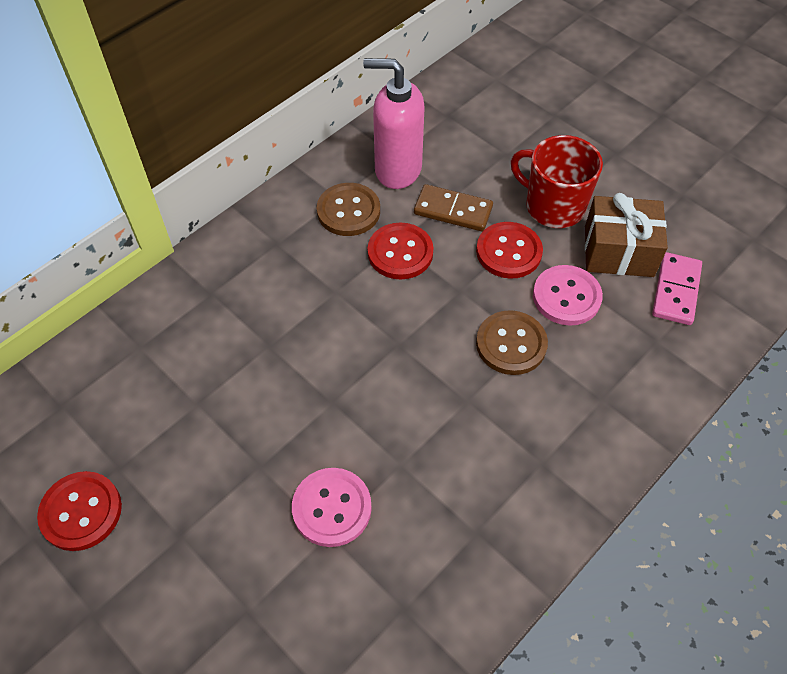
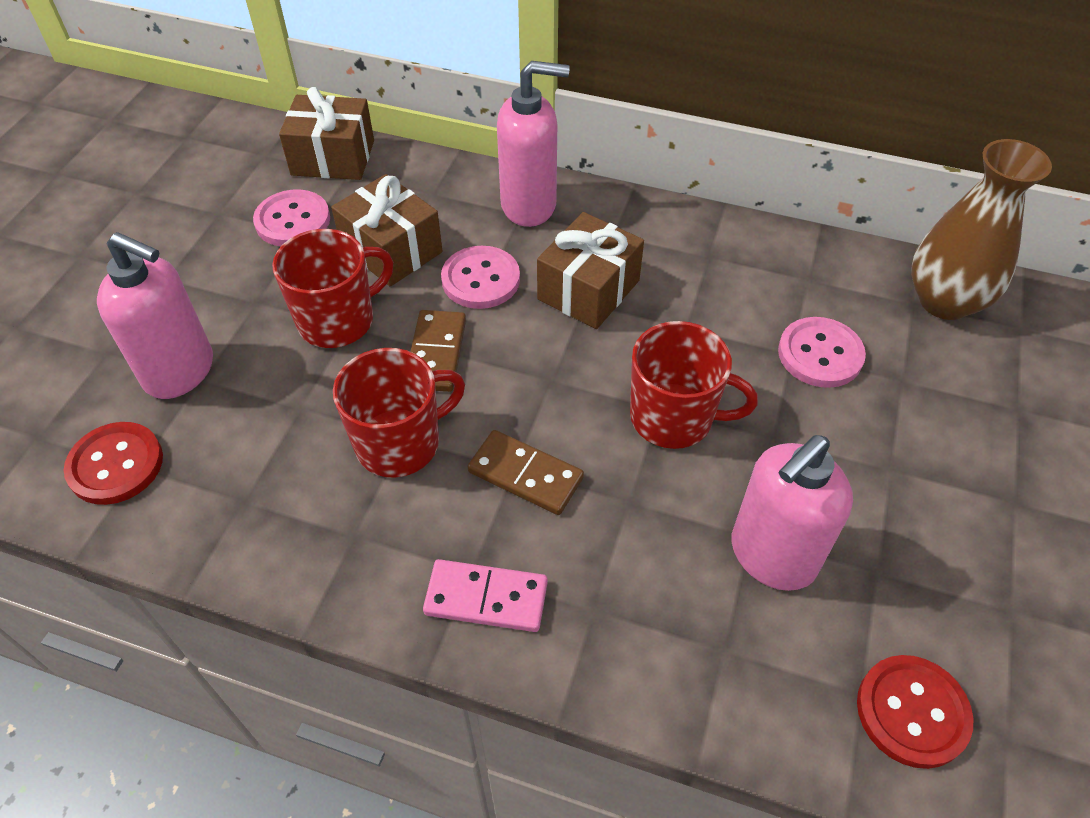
brown button: [317,183,380,236] [476,310,548,375] = 2 -> none = 0
brown domino: [414,184,493,231] = 1 -> [410,310,466,392] [467,430,584,515] = 2
brown gift: [585,193,668,277] = 1 -> [279,87,374,180] [331,174,443,287] [537,212,644,329] = 3
brown vase: none = 0 -> [911,139,1052,320] = 1
pink button: [292,468,372,547] [533,265,603,326] = 2 -> [253,190,330,246] [441,246,520,309] [778,317,866,388] = 3
pink soap dispenser: [363,58,425,189] = 1 -> [97,232,213,399] [497,61,570,227] [731,435,853,591] = 3
red button: [37,471,122,551] [368,223,433,279] [476,222,543,279] = 3 -> [64,422,163,505] [857,655,973,769] = 2
red mug: [511,135,603,228] = 1 -> [272,229,393,348] [333,348,465,478] [630,321,758,449] = 3

